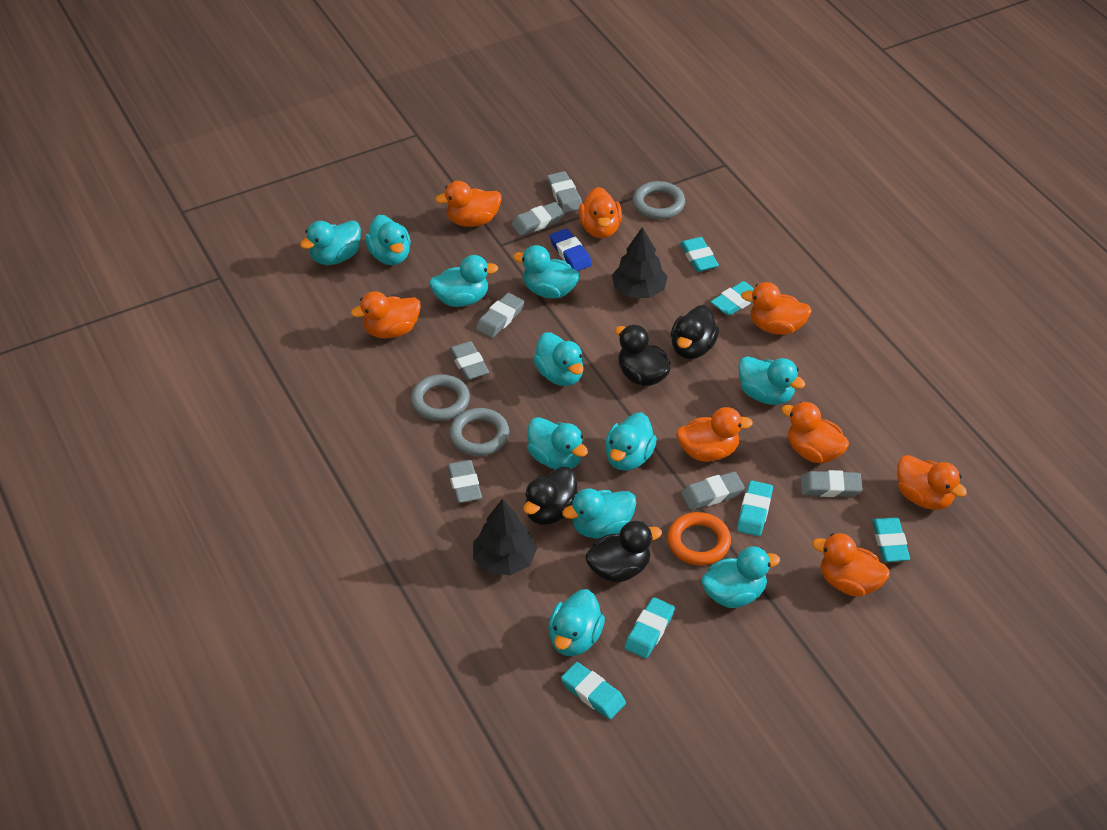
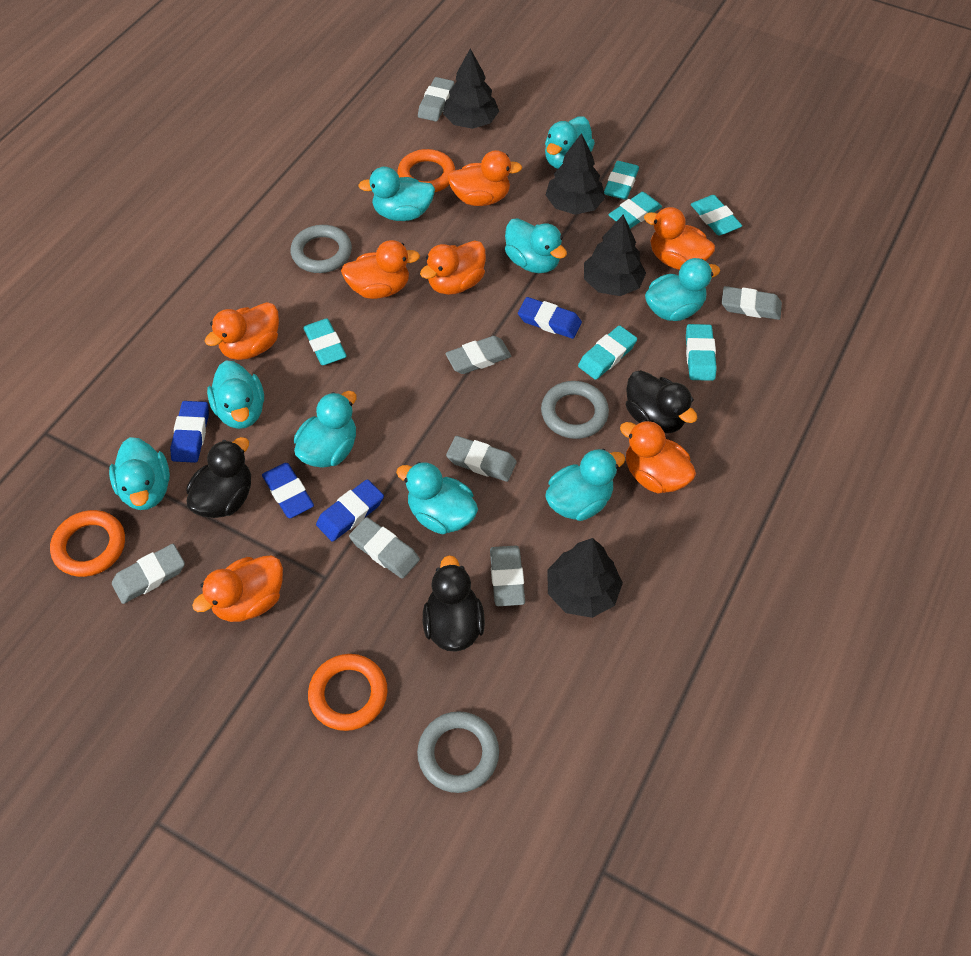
black duck: [523,467,578,525] [585,521,662,582] [615,325,671,386] [671,305,719,359] = 4 -> [186,437,251,518] [423,555,485,652] [626,370,697,433] = 3
black tree: [473,499,537,575] [612,227,668,298] = 2 -> [443,49,499,129] [546,133,605,215] [547,538,623,618] [584,214,646,296] = 4
blue eraser: [550,229,592,271] = 1 -> [170,401,209,463] [262,463,314,518] [316,479,384,542] [518,297,582,339] = 4
orange duck: [351,291,421,338] [435,181,502,227] [579,187,622,238] [676,407,753,462] [741,282,812,335] [781,402,849,463] [812,533,890,597] [897,455,967,510] = 8 -> [192,556,283,622] [205,302,279,360] [341,240,420,299] [420,240,486,295] [447,150,522,206] [620,420,696,494] [644,207,715,270] = 7
orange ring: [667,512,731,565] = 1 -> [50,510,125,577] [308,654,388,731] [397,149,455,193] = 3
turquoise duck: [300,220,361,265] [365,215,411,265] [429,255,498,307] [513,245,580,299] [527,417,588,470] [533,332,584,386] [548,589,605,656] [562,488,636,539] [605,412,657,471] [701,546,780,608] [738,356,805,405] = 11 -> [109,437,170,510] [207,361,264,429] [294,391,356,468] [358,167,435,221] [396,462,478,534] [505,218,567,273] [545,116,595,169] [545,449,625,521] [645,258,720,321] = 9

